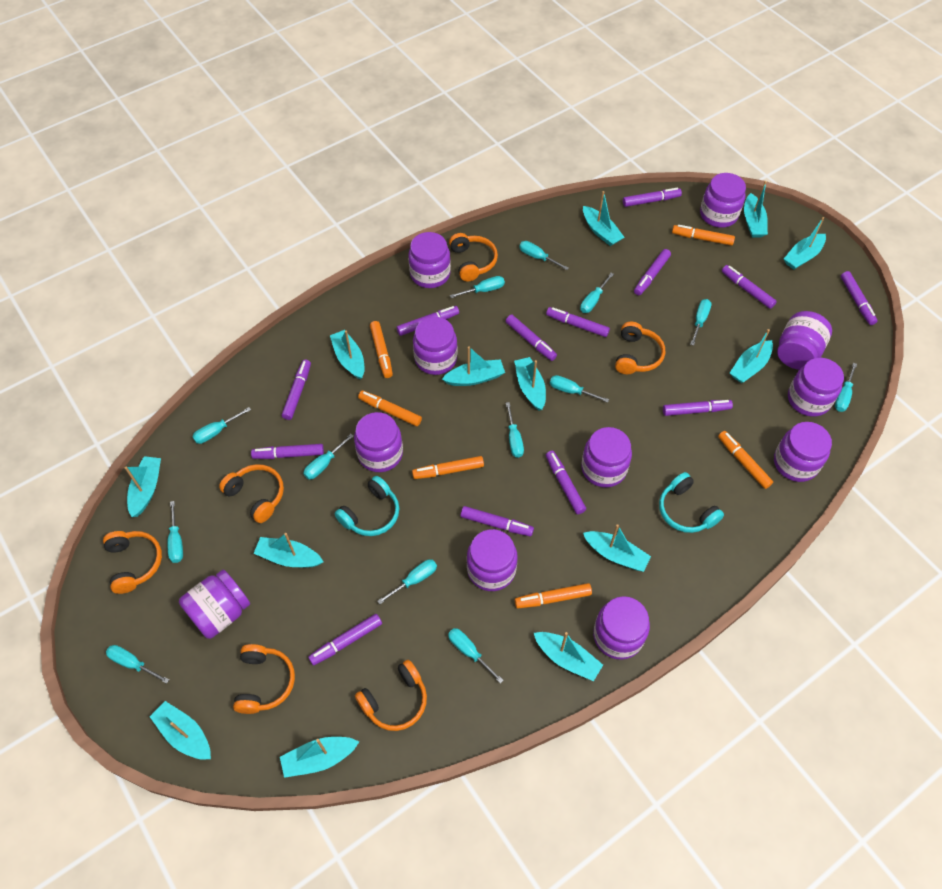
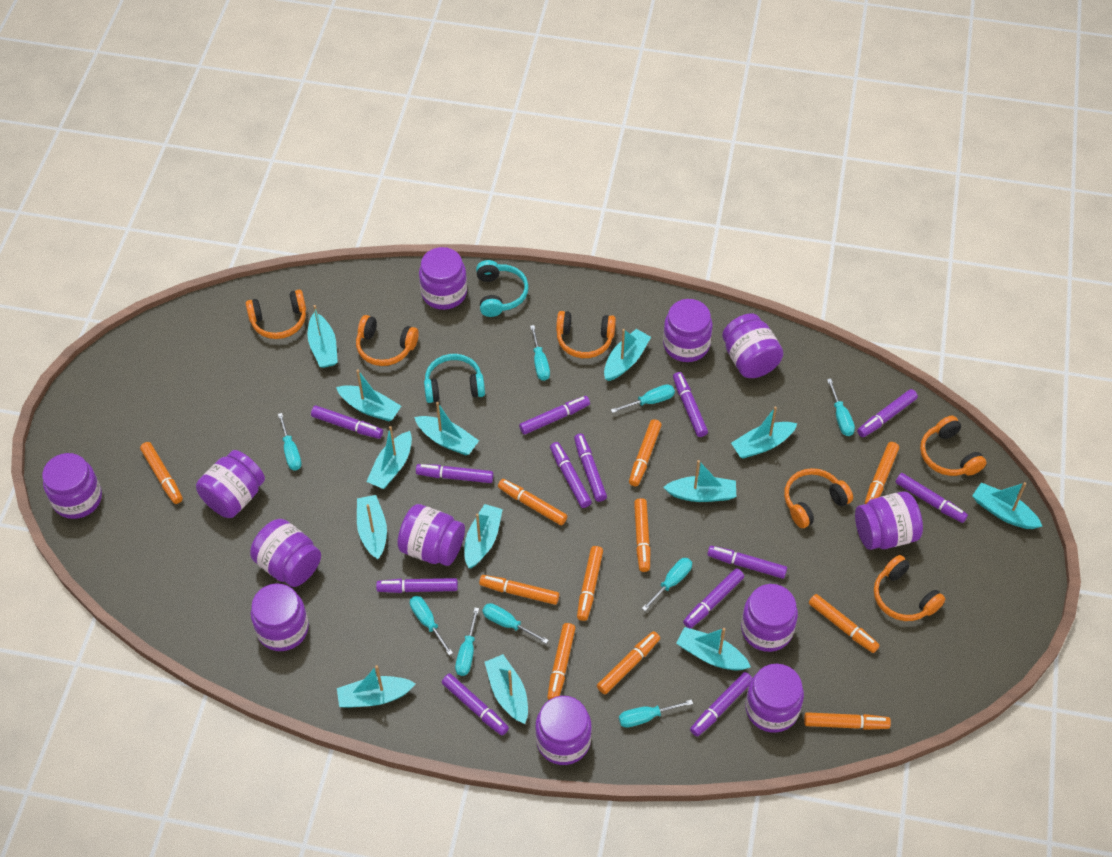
orange marker: [358,391,422,426] [370,321,393,378] [412,456,484,479] [515,583,592,609] [672,225,735,246] [718,431,773,489] = 6 -> [140,442,183,504] [479,575,559,605] [498,479,567,525] [547,623,575,700] [577,546,603,621] [597,631,660,694] [629,419,662,486] [634,498,651,572] [804,712,891,730] [809,594,880,653] [865,442,899,504] = 11
purple jar: [179,570,250,639] [354,412,403,472] [408,232,451,288] [413,317,458,375] [467,529,517,591] [581,427,632,488] [593,596,650,660] [700,173,746,228] [774,422,832,482] [777,311,832,370] [788,358,844,417] = 11 -> [42,453,102,519] [196,450,265,518] [250,519,321,587] [251,584,309,651] [397,504,465,566] [419,247,467,310] [535,696,592,765] [663,299,713,362] [722,313,784,378] [741,584,798,652] [745,664,804,733] [855,491,923,550] = 12
turquoise screwdriver: [106,645,169,684] [168,501,183,563] [192,407,251,444] [303,434,353,480] [377,559,437,604] [448,628,503,683] [450,276,505,298] [506,402,524,458] [519,241,569,270] [550,375,609,403] [580,273,614,313] [690,299,711,346] [835,363,857,412] = 13 -> [278,413,302,470] [410,596,453,655] [455,608,479,676] [482,603,548,644] [530,325,550,381] [611,384,675,413] [619,699,693,728] [642,558,692,611] [827,379,855,436] = 9

